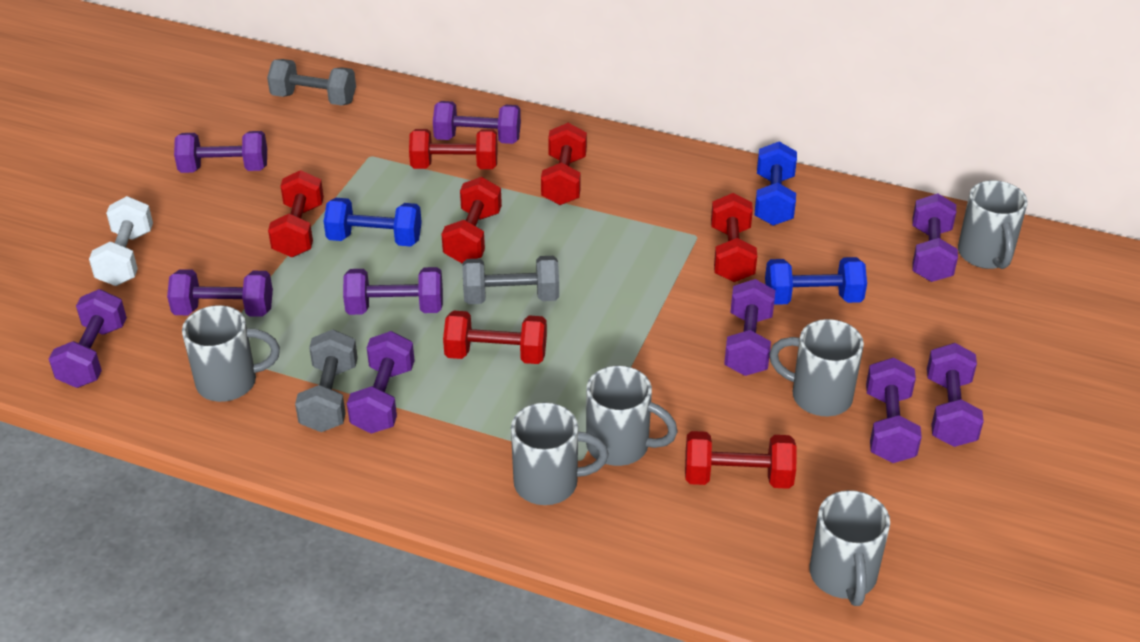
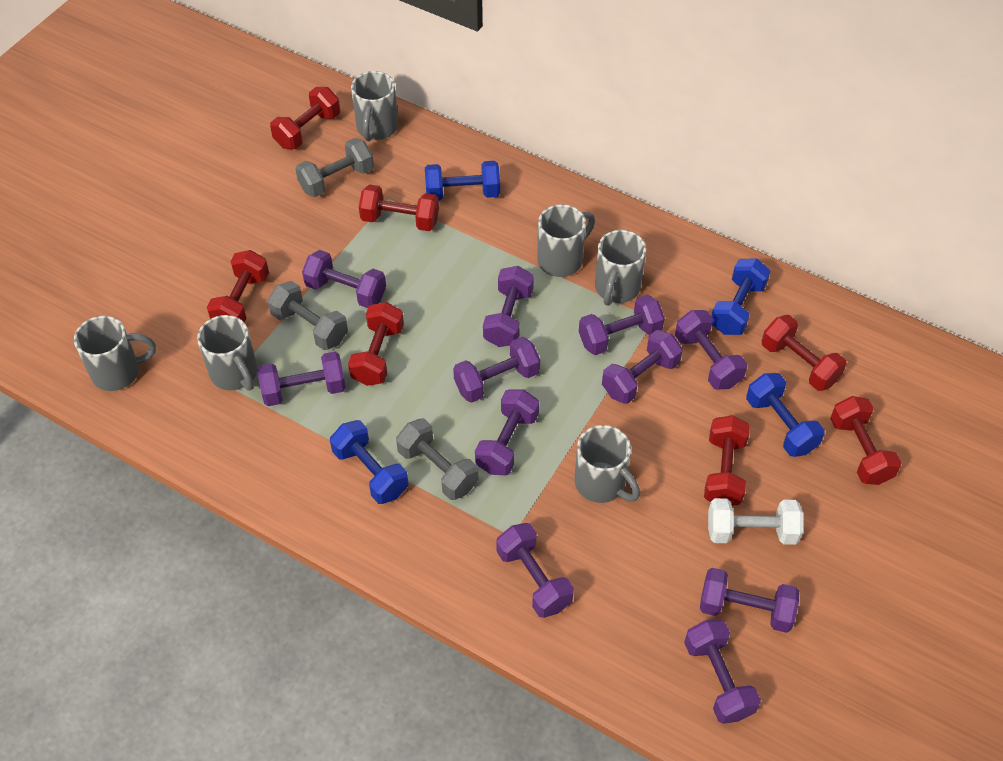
blue dumbbell: [324,198,422,247] [755,142,797,226] [765,257,867,305] = 3 -> [330,420,408,504] [425,161,500,201] [711,258,771,335] [746,373,825,457] = 4
purple dumbbell: [49,289,127,388] [167,269,273,317] [174,131,267,173] [343,267,443,315] [347,331,415,434] [433,101,521,144] [724,279,775,376] [866,358,922,463] [912,193,958,282] [927,343,984,447] = 10 -> [258,352,346,406] [302,250,386,308] [453,337,540,403] [475,389,539,475] [483,266,534,347] [496,523,574,618] [579,295,665,355] [602,330,683,404] [675,310,747,390] [684,619,761,724] [700,568,799,633] = 11

